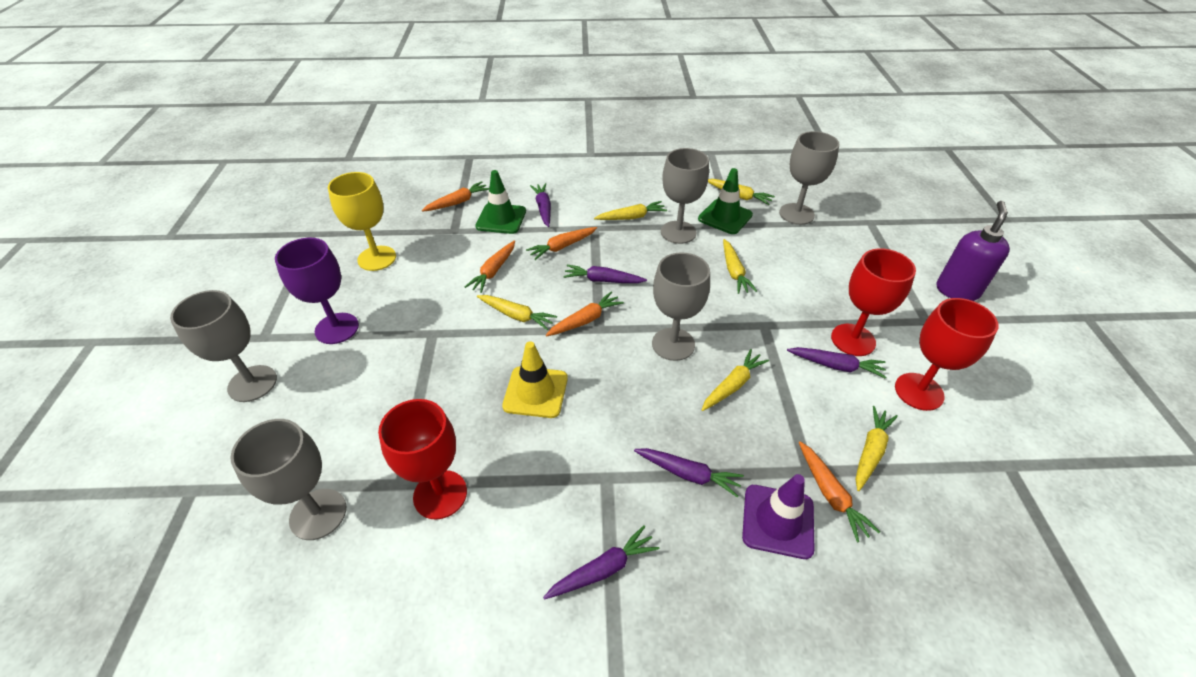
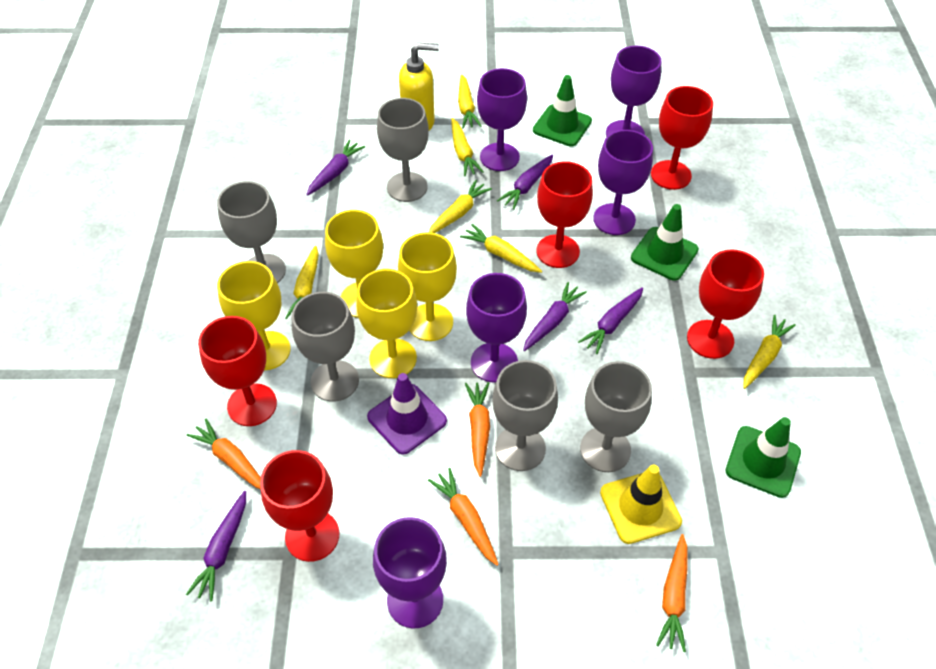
green traffic cone: [475,170,526,234] [698,168,753,234] = 2 -> [533,75,592,147] [631,204,699,281] [726,417,801,498] = 3
orange carrot: [422,181,489,212] [465,241,515,293] [526,227,597,260] [546,292,624,336] [799,441,880,542] = 5 -> [187,419,261,489] [428,468,499,566] [465,382,490,477] [656,534,688,652] = 4
purple goblet: [275,238,359,344] = 1 -> [373,517,447,629] [466,273,527,383] [477,68,527,171] [593,130,653,235] [606,46,661,137] = 5
purple soap dispenser: [937,201,1010,301] = 1 -> none = 0
red goblet: [378,399,467,520] [831,248,916,356] [895,298,999,411] = 3 -> [198,316,277,426] [260,450,339,562] [536,161,593,268] [651,86,713,190] [687,249,764,359] = 5
yellow goblet: [328,172,396,271] = 1 -> [217,261,291,370] [325,210,383,318] [356,269,417,378] [398,232,457,341] = 4
yellow soap dispenser: none = 0 -> [399,43,439,131] = 1

